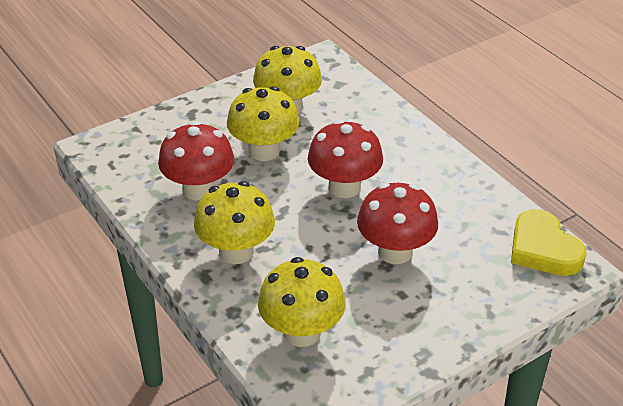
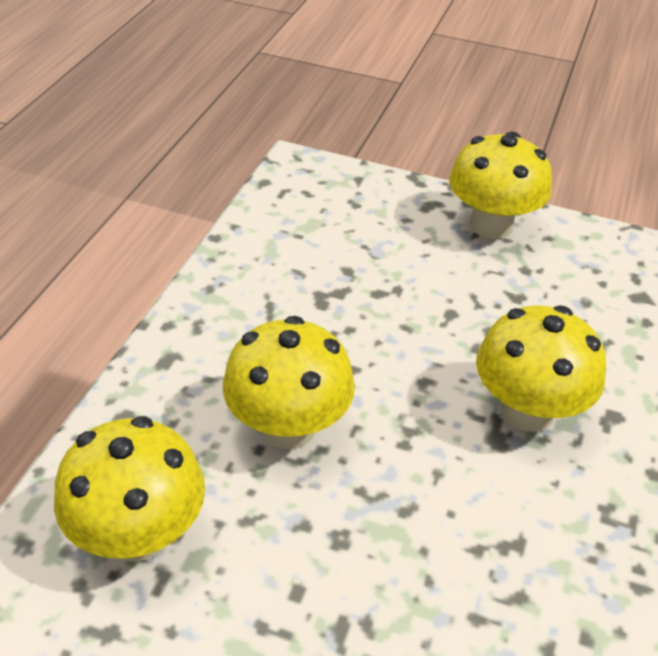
red mushroom: [158,121,234,200] [308,120,383,198] [357,183,438,264] = 3 -> none = 0
yellow heart: [511,209,587,276] = 1 -> none = 0

